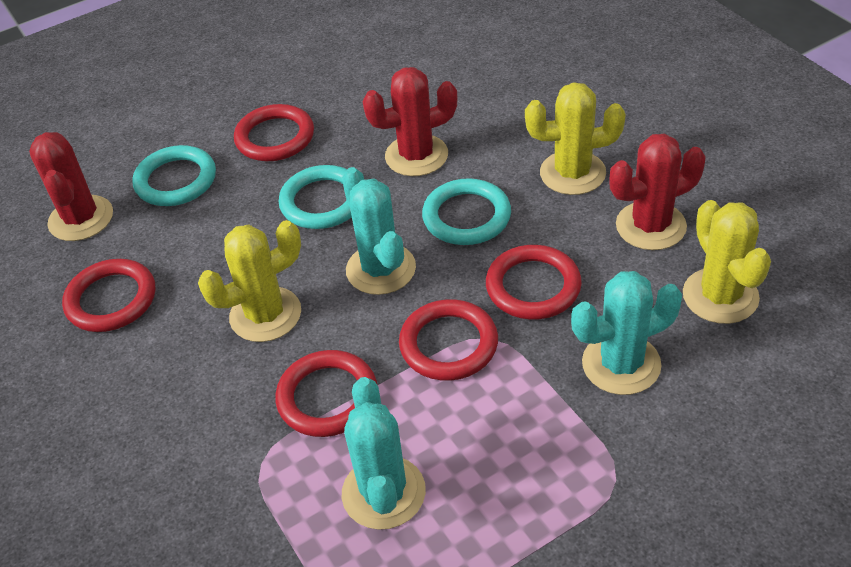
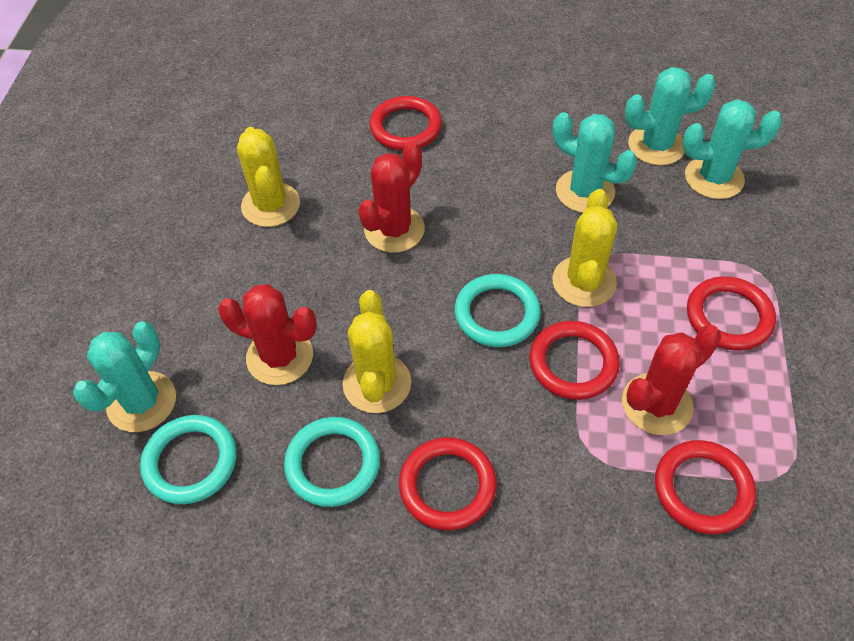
turquoise cactus: [342,167,416,295] [342,377,426,530] [571,271,682,395] = 3 -> [73,321,176,432] [553,112,637,213] [625,67,716,165] [682,99,782,199] = 4

